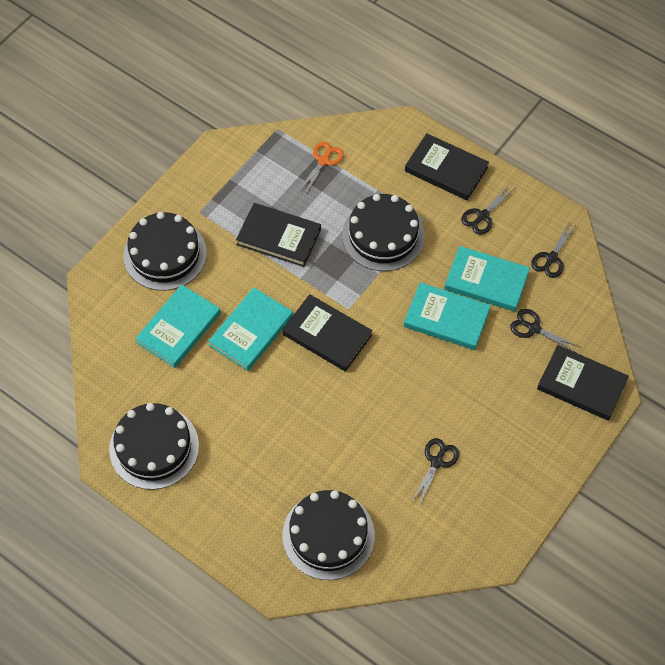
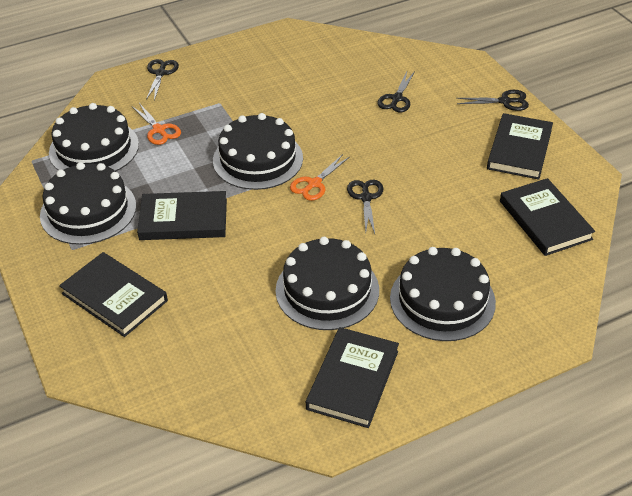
black book: [236,203,321,267] [282,294,372,371] [405,133,489,200] [537,345,629,421] = 4 -> [59,252,168,337] [137,191,227,240] [306,327,399,428] [487,113,553,179] [500,178,595,256] = 5
black cake: [109,403,199,490] [123,212,207,291] [282,490,375,580] [342,194,425,271] = 4 -> [40,162,136,245] [49,103,139,171] [213,113,303,190] [276,237,379,330] [390,247,496,341] = 5
orange scissors: [298,142,344,195] = 1 -> [133,103,181,145] [290,154,350,201] = 2
turquoise book: [135,284,221,368] [208,287,293,371] [404,282,491,350] [444,246,530,312] = 4 -> none = 0

